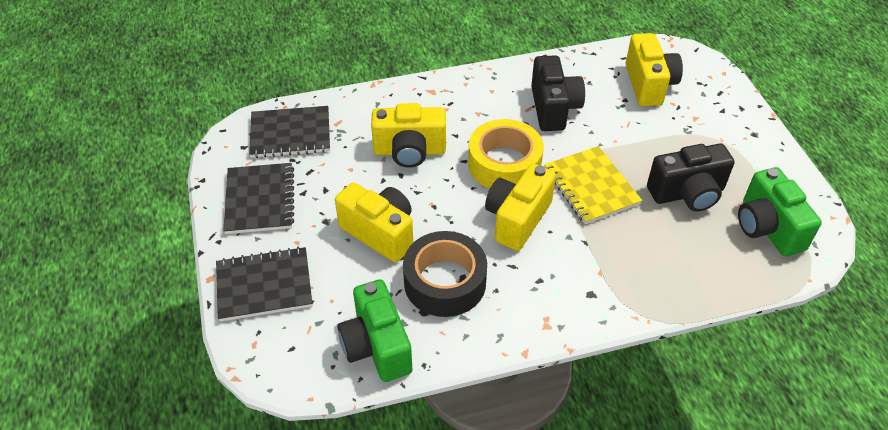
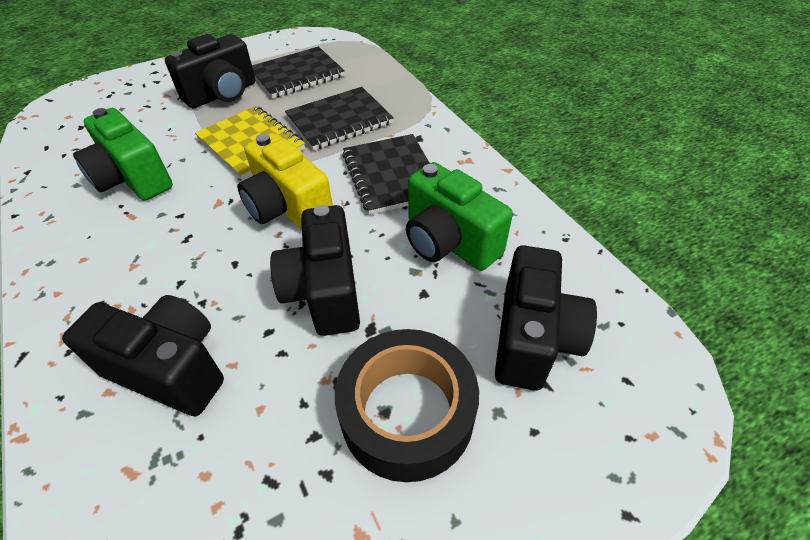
black camera: [531,55,585,131] [647,143,735,212] = 2 -> [62,295,224,416] [165,34,256,108] [270,205,360,336] [495,245,597,391] = 4
yellow camera: [335,182,413,263] [371,103,446,168] [485,164,556,251] [626,33,683,107] = 4 -> [237,133,333,230] = 1
yellow tape: [468,119,544,189] = 1 -> none = 0

